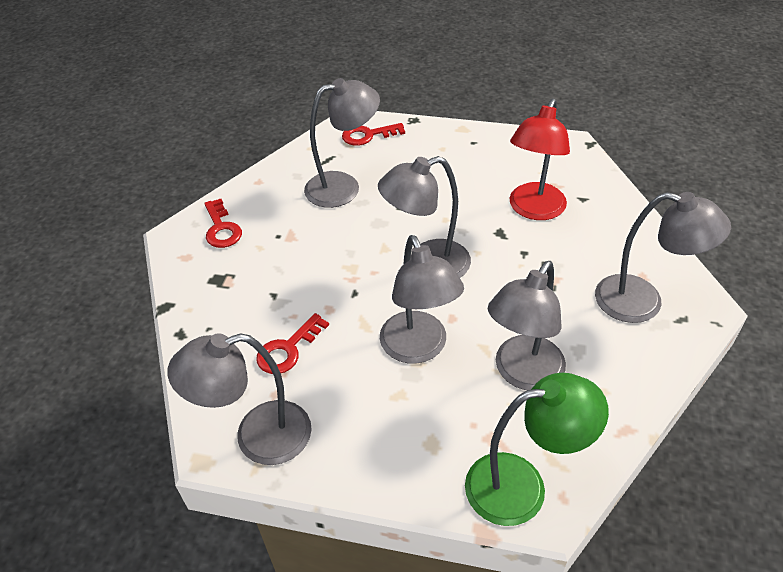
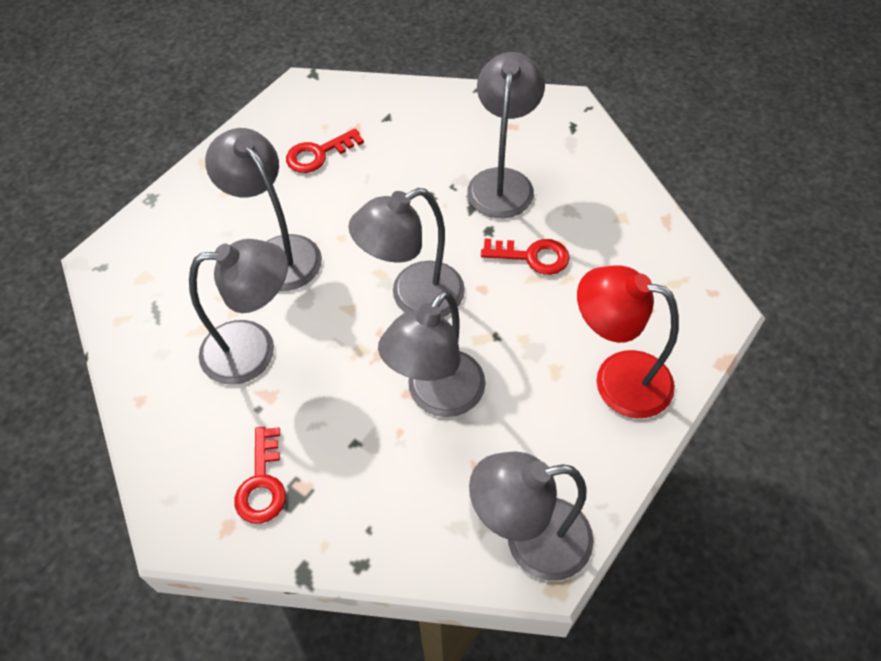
green lamp: [465,373,609,526] = 1 -> none = 0

